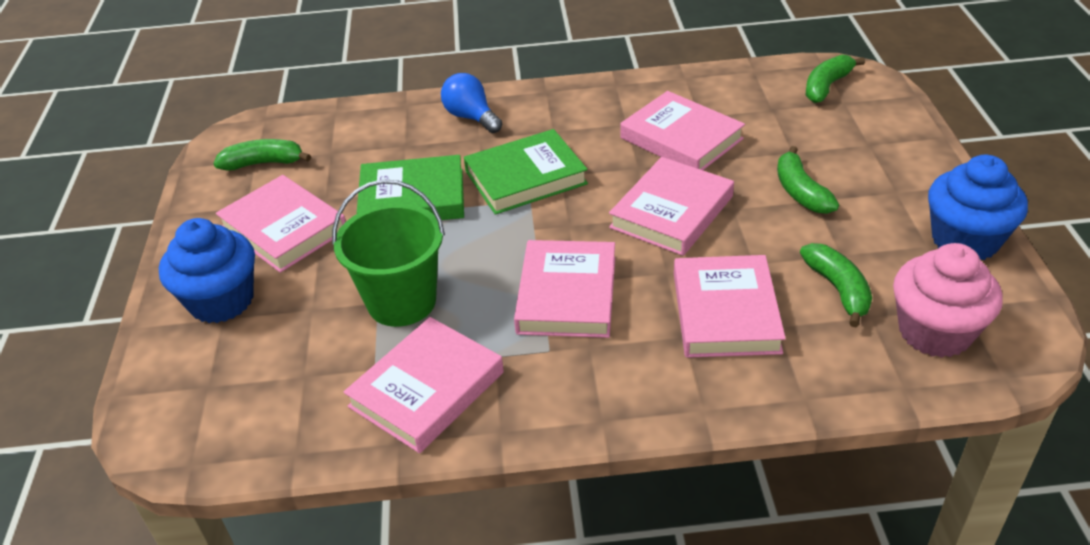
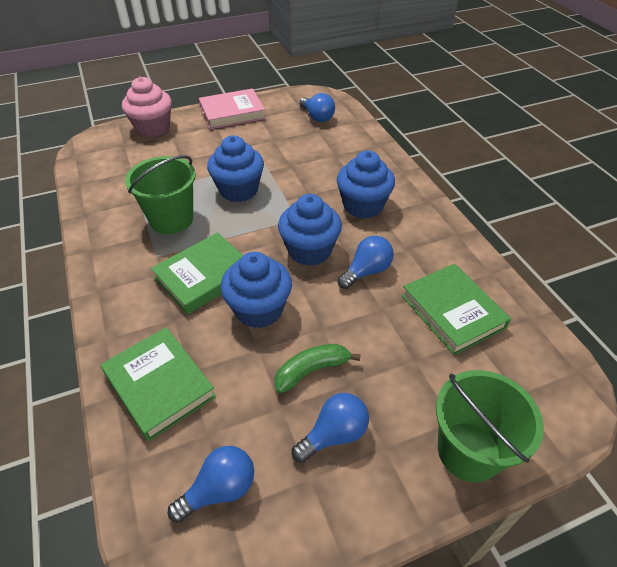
blue cupcake: [159,218,255,323] [928,155,1028,260] = 2 -> [207,135,264,202] [220,252,292,328] [278,194,342,266] [337,150,395,219] = 4
blue light bulb: [441,73,502,133] = 1 -> [168,446,254,523] [292,393,369,463] [299,93,335,122] [338,236,394,289] = 4
green banana: [213,139,311,171] [777,146,839,214] [800,243,872,327] [806,55,865,103] = 4 -> [274,344,361,393] = 1
green book: [357,155,464,220] [464,129,588,215] = 2 -> [100,327,216,441] [151,232,243,315] [402,264,511,355] = 3
green bucket: [332,179,445,327] = 1 -> [125,155,196,234] [436,370,544,482] = 2
pink book: [216,175,346,273] [343,317,504,453] [514,240,615,338] [609,157,734,256] [620,91,745,170] [674,255,786,358] = 6 -> [199,88,266,129] = 1

